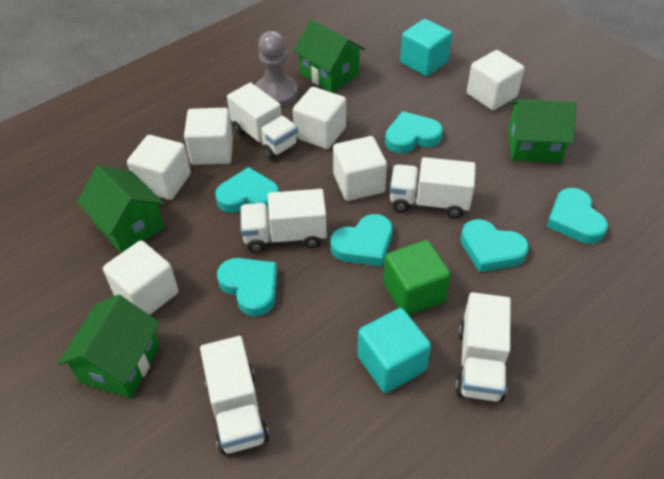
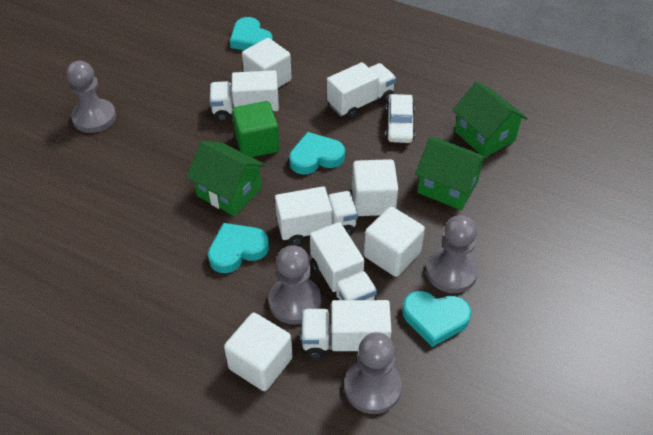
green house: [58,295,160,398] [77,166,165,253] [293,19,365,92] [508,99,577,163] = 4 -> [186,141,265,216] [415,137,488,210] [453,81,528,156] = 3
grey pawn: [255,31,298,107] = 1 -> [66,61,116,133] [269,245,321,325] [345,332,402,414] [426,215,478,293] = 4
turquoise cube: [357,308,431,393] [400,19,452,76] = 2 -> none = 0
turquoise heart: [215,167,279,213] [217,258,277,317] [331,214,393,266] [385,111,443,153] [461,219,529,272] [546,188,608,244] = 6 -> [208,223,269,273] [230,17,273,50] [289,132,345,175] [402,291,471,347] = 4
white car: none = 0 -> [385,94,415,143] = 1
white cube: [103,241,178,315] [127,135,191,200] [184,108,233,165] [293,87,346,149] [333,136,387,201] [467,50,524,110] = 6 -> [224,313,293,391] [242,38,292,88] [352,159,398,216] [364,206,425,277] = 4

